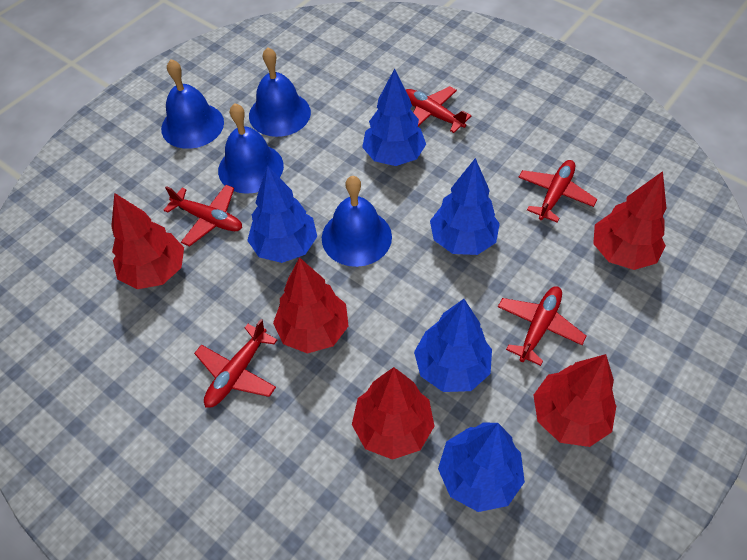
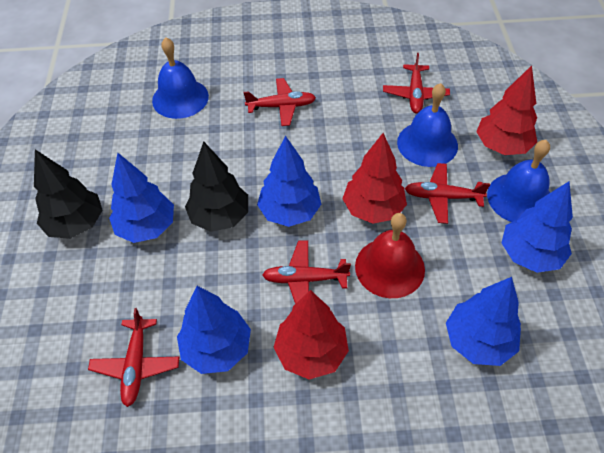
black tree: none = 0 -> [34,150,103,239] [185,142,248,232] = 2
blue bell: [161,59,224,149] [218,103,284,194] [249,47,311,137] [322,176,392,267] = 4 -> [152,37,209,119] [397,83,458,167] [487,140,550,222] = 3
red bell: none = 0 -> [355,213,425,298] = 1
red tree: [111,193,184,289] [273,257,349,353] [352,367,435,460] [533,354,616,447] [593,171,667,270] = 5 -> [273,290,349,380] [342,133,407,224] [476,65,537,155] = 3

